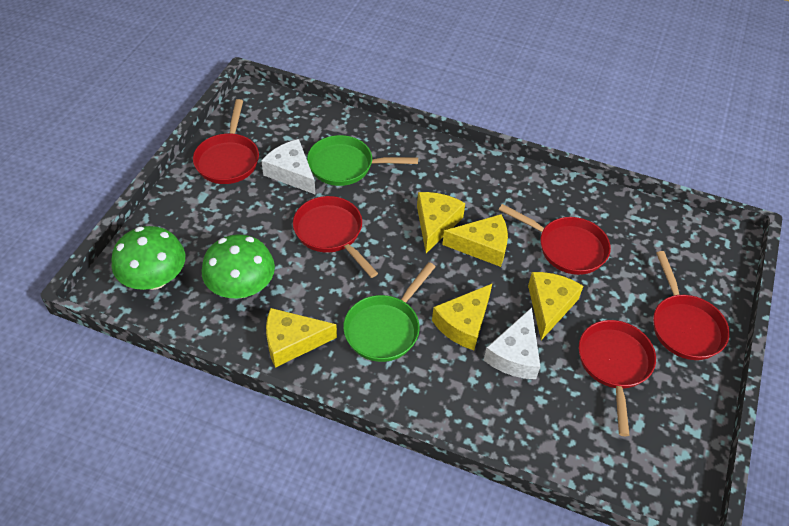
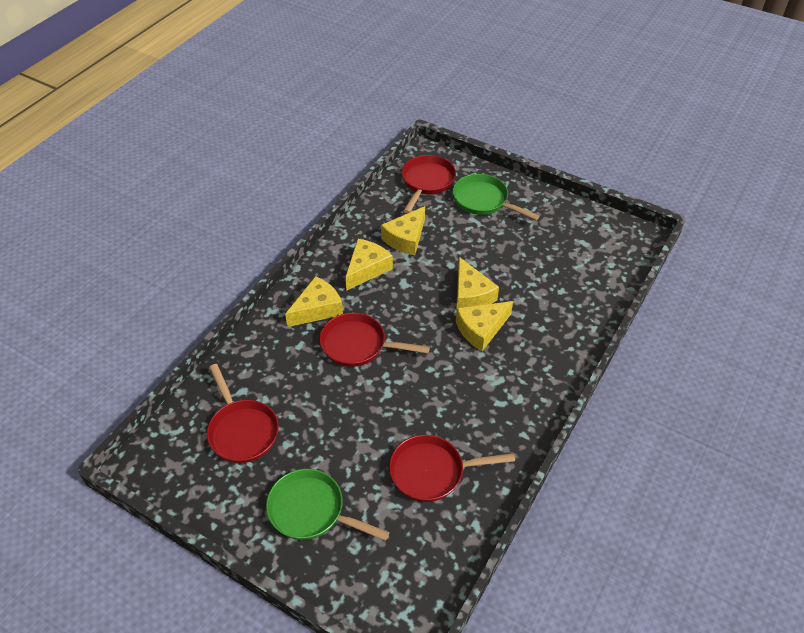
green mushroom: [112,226,185,290] [201,235,275,298] = 2 -> none = 0
red pan: [193,99,259,184] [293,196,378,278] [499,204,611,275] [579,320,656,436] [653,251,730,360] = 5 -> [207,364,279,463] [320,313,430,367] [389,435,515,502] [402,155,456,213] = 4
white cheese: [261,139,316,195] [484,307,540,379] = 2 -> none = 0

